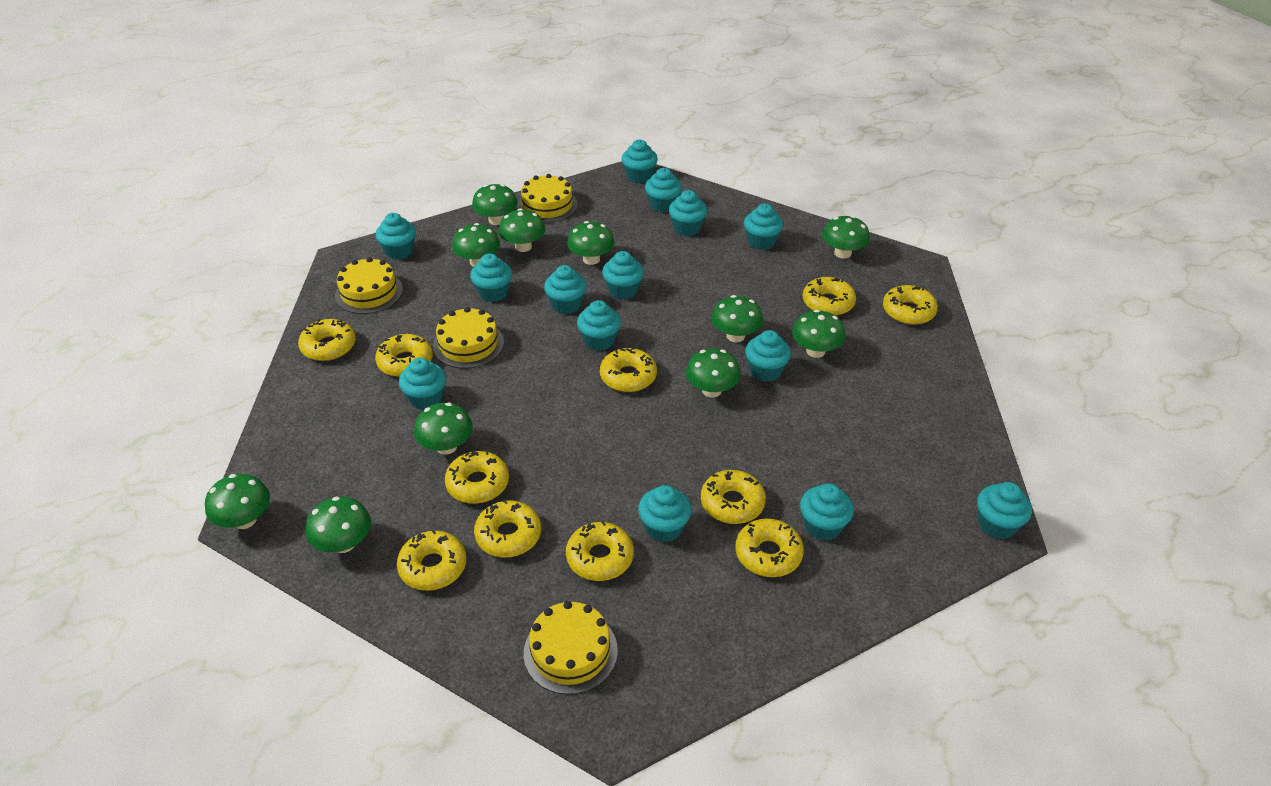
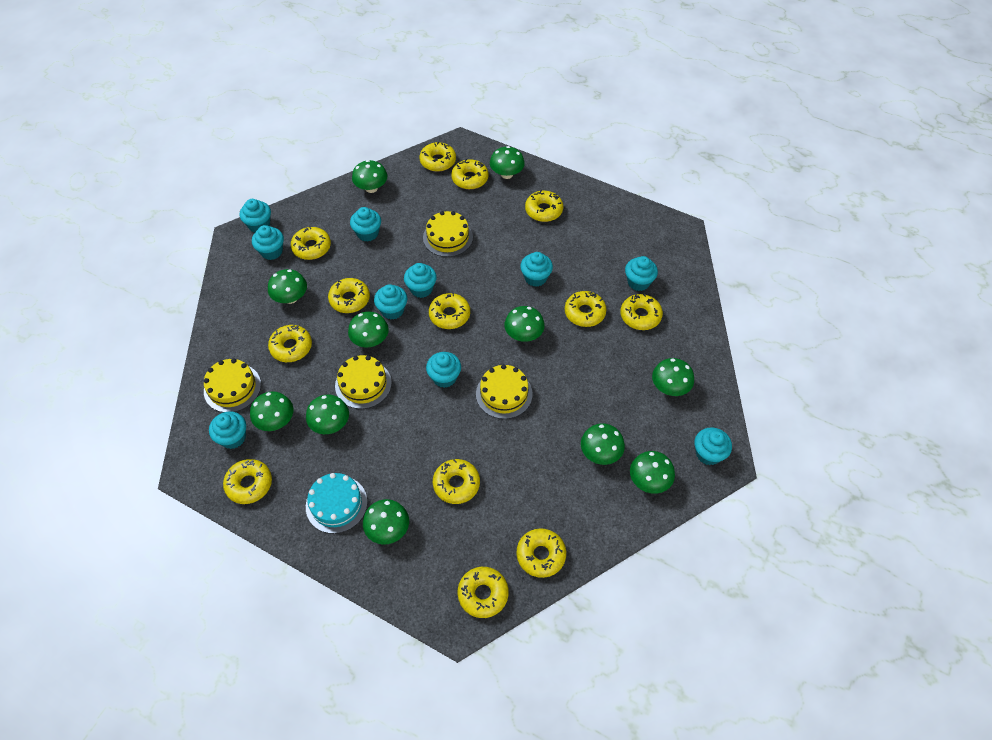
turquoise cake: none = 0 -> [306,473,367,534] = 1
turquoise cupcake: [376,213,416,260] [399,358,446,410] [470,253,512,302] [544,265,587,314] [577,300,621,351] [602,251,644,299] [622,140,658,183] [638,485,691,543] [645,168,682,213] [669,190,707,236] [744,203,783,250] [745,330,791,382] [800,483,854,541] [977,482,1032,539] = 14 -> [209,411,246,449] [240,199,271,233] [252,225,284,260] [350,207,381,242] [374,284,407,319] [404,263,437,298] [426,352,461,388] [520,252,553,287] [625,256,658,291] [694,427,732,465] = 10
yellow donut: [298,319,356,361] [375,334,433,377] [397,529,466,591] [445,450,509,504] [474,500,541,558] [566,521,634,581] [600,347,657,392] [701,470,766,524] [735,518,804,577] [803,277,856,316] [883,285,938,325] = 11 -> [223,459,272,504] [268,325,312,362] [291,226,331,260] [328,278,370,313] [420,142,456,172] [429,293,470,329] [433,459,480,504] [451,159,489,189] [457,567,509,618] [517,528,566,578] [525,190,563,222] [565,291,607,327] [621,294,663,330] = 13

